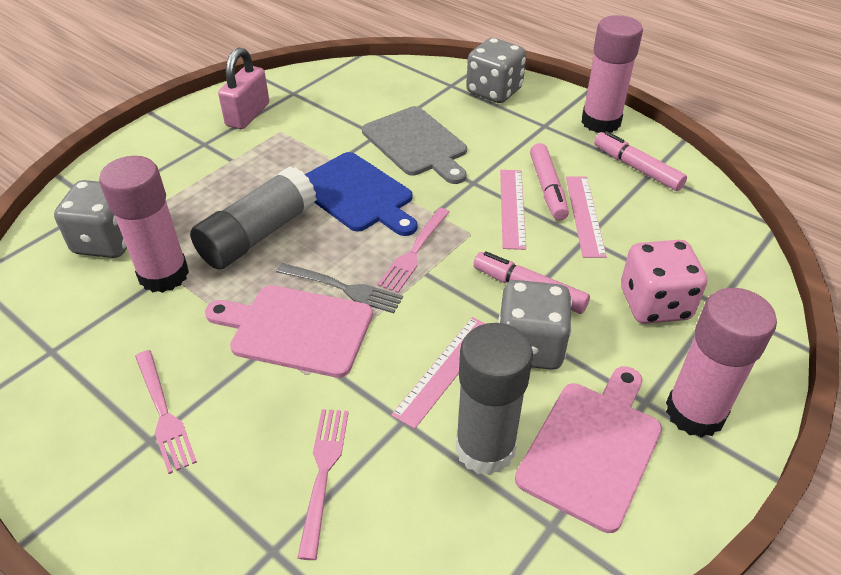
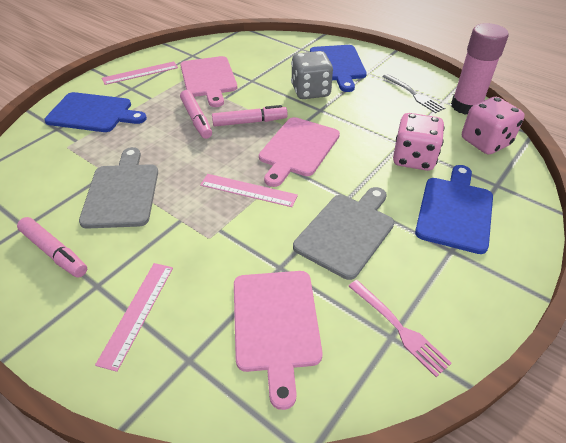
blue cutting board: [304,152,418,236] = 1 -> [44,92,147,132] [310,45,367,92] [415,165,493,254] = 3
grey cutting board: [362,106,467,184] = 1 -> [79,147,158,229] [293,187,394,280] = 2
grey dice: [54,180,127,258] [466,38,526,103] [498,280,572,370] = 3 -> [291,51,333,99] = 1
grey glue stick: [190,166,317,269] [455,323,533,475] = 2 -> none = 0
pink cutting board: [205,285,373,378] [515,366,662,533] = 2 -> [180,56,237,107] [234,271,323,410] [259,117,340,187] = 3
pink dice: [621,240,707,324] = 1 -> [393,113,445,171] [462,97,525,154] = 2
pink fork: [135,350,197,474] [297,409,349,560] [378,208,450,293] = 3 -> [349,280,452,377] = 1
pink glue stick: [99,156,189,293] [582,15,643,133] [666,288,777,438] = 3 -> [451,23,509,115] = 1
pink padlock: [218,48,269,129] = 1 -> none = 0

